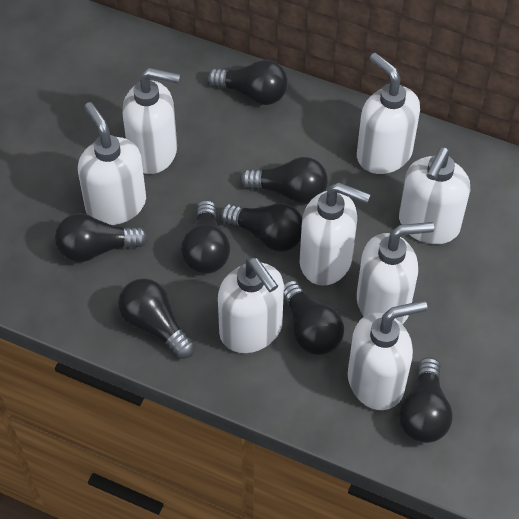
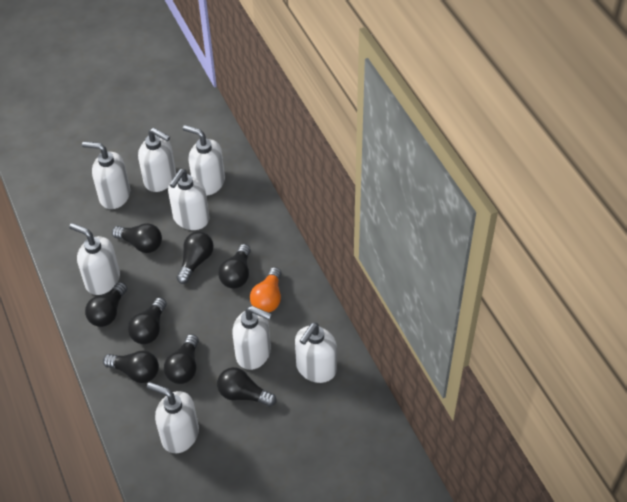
orange light bulb: none = 0 -> [250,267,282,313] = 1

